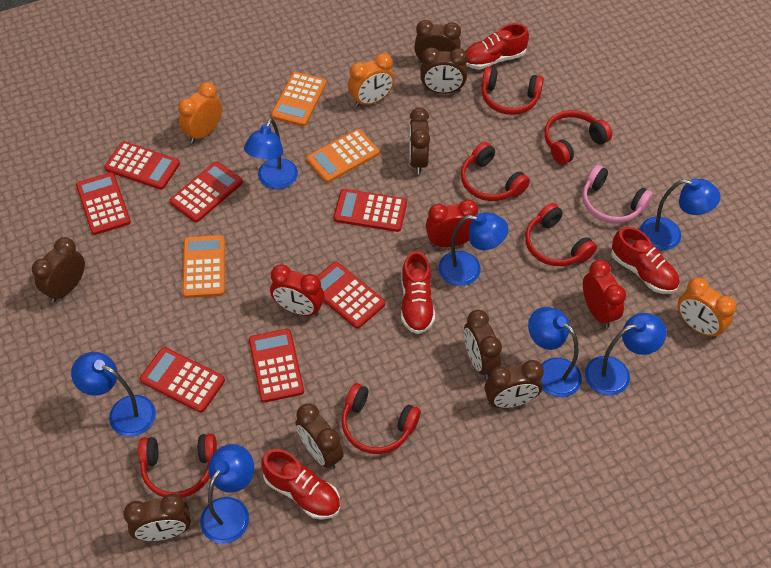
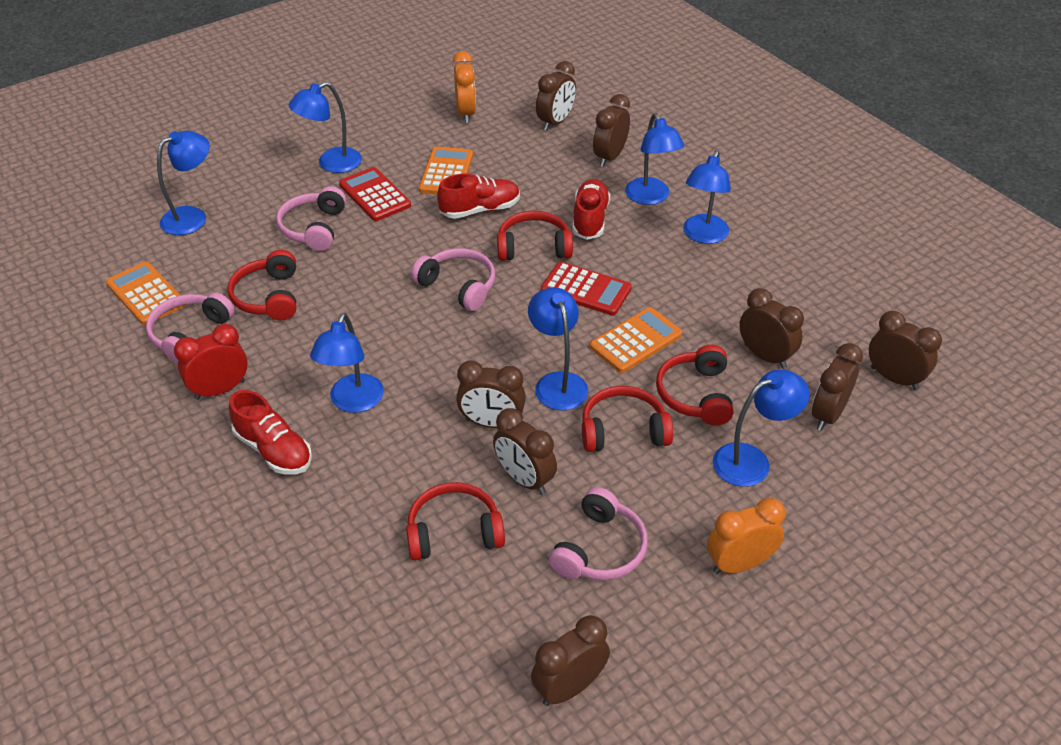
orange clock: [178,82,222,143] [348,53,395,107] [678,277,737,339] = 3 -> [453,51,476,123] [707,498,786,574] = 2
pink headphones: [582,165,653,224] = 1 -> [146,293,235,363] [276,186,346,251] [411,248,495,311] [549,487,648,580] = 4
red calculator: [76,172,131,235] [104,142,180,190] [140,347,225,413] [169,161,243,222] [249,329,304,403] [317,262,385,329] [334,189,407,232] = 7 -> [339,167,411,221] [541,262,632,315] = 2
red clock: [270,264,324,316] [426,199,478,247] [583,260,626,328] = 3 -> [174,324,248,400] = 1
red headphones: [138,434,217,498] [341,383,421,454] [461,142,530,201] [482,67,544,115] [525,203,597,266] [544,110,612,165] = 6 -> [227,250,296,320] [406,482,505,561] [497,211,573,261] [582,386,673,452] [656,345,734,425] = 5
red shoe: [261,449,340,520] [401,251,435,334] [465,23,529,70] [611,227,679,294] = 4 -> [229,390,312,475] [437,173,520,219] [572,179,610,240] = 3

